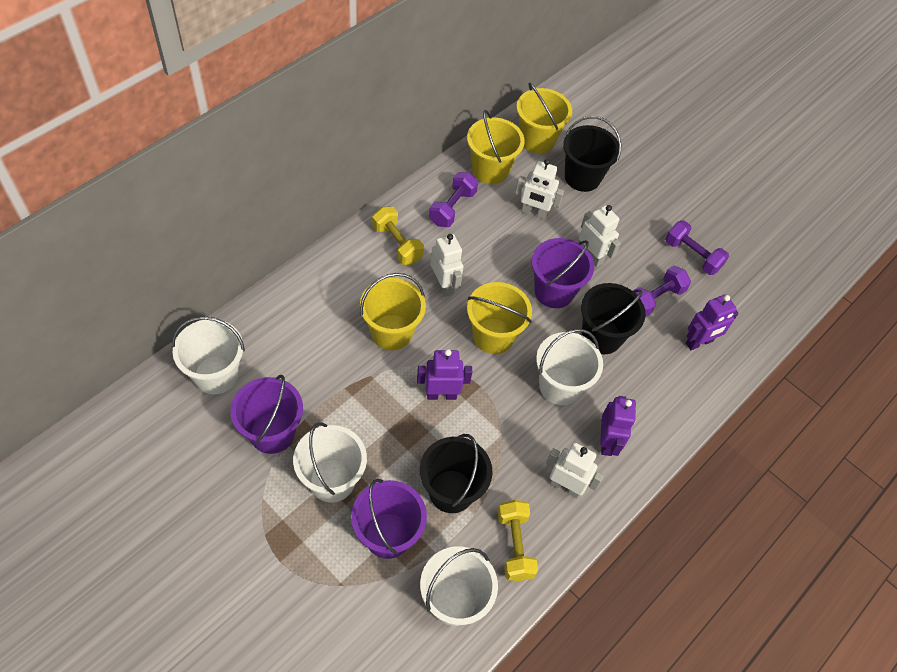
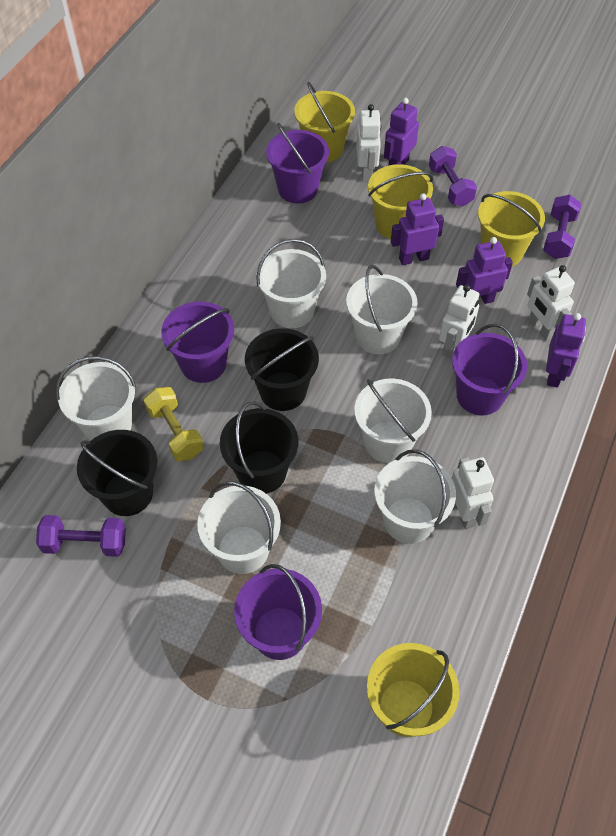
purple bucket: [231,375,303,454] [351,479,427,559] [532,238,594,308] = 3 -> [161,302,234,383] [234,564,322,660] [266,123,329,204] [452,324,527,415] = 4
purple robot: [417,349,472,400] [600,396,636,456] [686,294,738,350] = 3 -> [384,98,419,166] [391,193,444,265] [456,237,513,304] [546,313,586,387] = 4
white bucket: [172,316,245,394] [293,422,367,503] [420,546,498,626] [536,329,603,405] = 4 -> [56,356,136,441] [197,481,281,574] [256,239,326,328] [346,265,417,354] [354,379,432,463] [374,449,456,544] = 6
yellow dumbbell: [372,207,424,265] [498,500,538,581] = 2 -> [144,387,204,461] = 1

